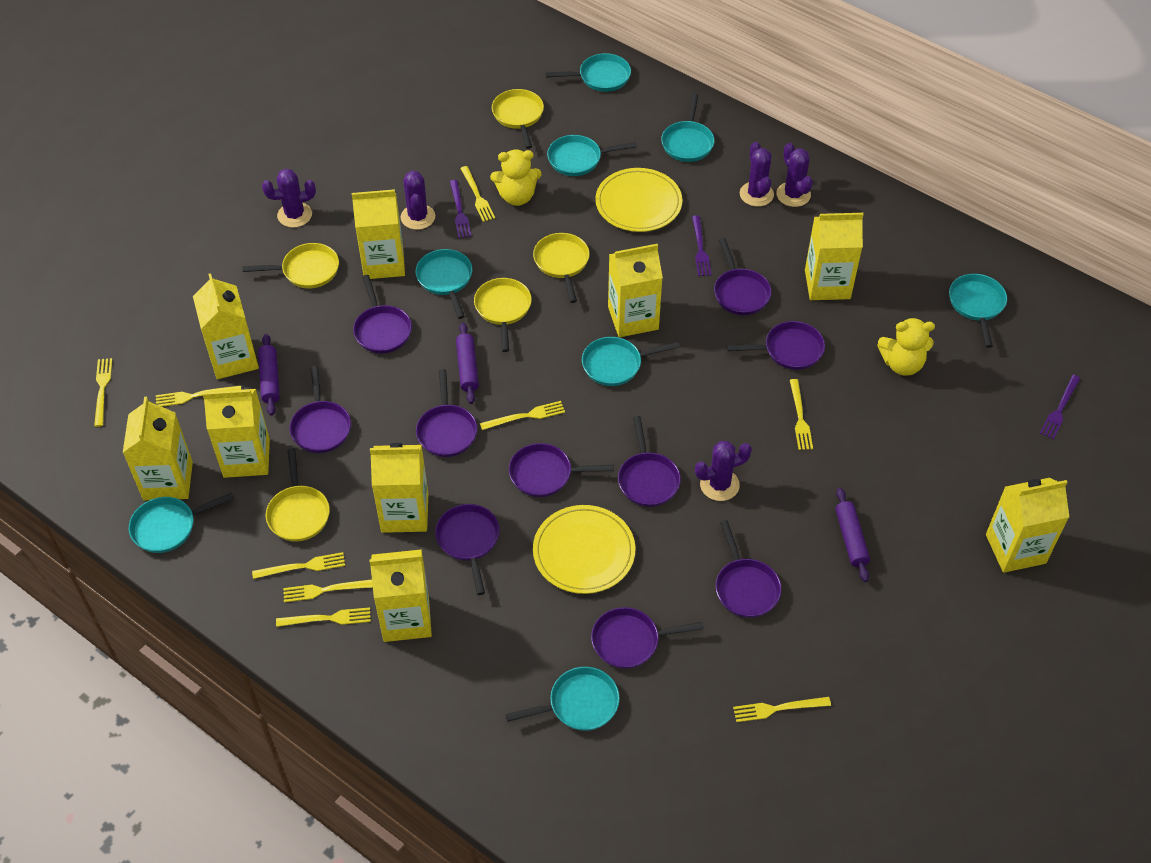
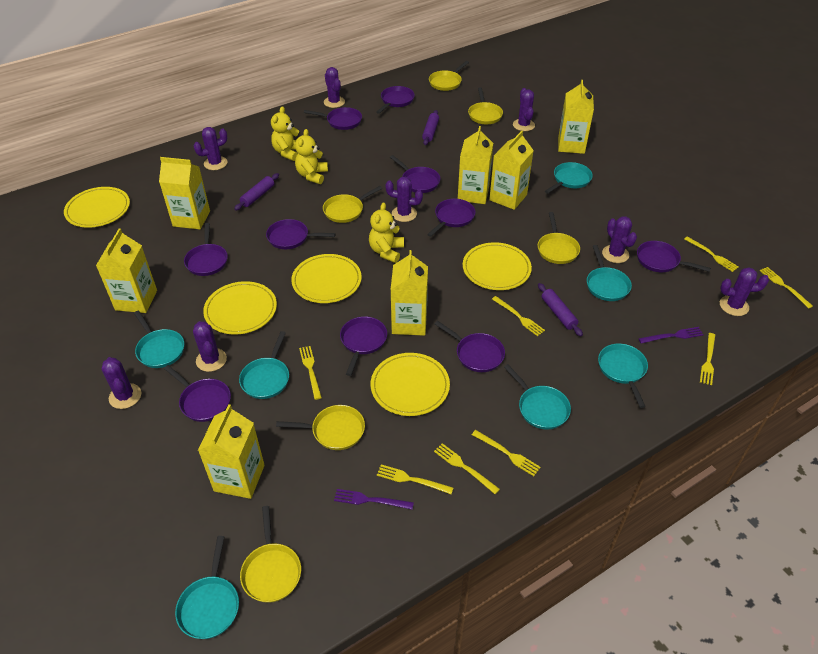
purple cactus: [262,169,316,228] [401,170,435,230] [695,441,752,501] [740,142,774,207] [776,143,813,207] = 5 -> [102,357,141,409] [193,321,227,372] [194,127,228,170] [324,67,345,108] [385,177,423,222] [513,88,535,131] [602,216,637,263] [720,267,769,316] = 8
purple fork: [450,180,471,238] [692,215,711,276] [1040,375,1081,439] = 3 -> [334,489,414,510] [638,327,704,344] = 2
turquoise pan: [129,493,234,553] [416,249,472,319] [505,667,620,731] [545,53,631,92] [547,135,637,176] [582,337,680,386] [661,93,715,162] [949,274,1007,348] = 8 -> [134,311,184,368] [175,536,239,639] [239,331,289,399] [504,364,571,429] [545,162,593,194] [587,245,632,301] [598,343,648,408] = 7
yellow carton: [123,397,193,501] [193,273,259,379] [203,389,270,478] [352,189,405,279] [369,549,432,642] [370,443,428,533] [608,244,663,337] [805,212,864,300] [986,478,1069,573] = 9 -> [96,228,157,313] [159,157,210,229] [198,404,265,499] [391,250,428,336] [458,126,493,204] [489,131,534,210] [558,80,594,154] = 7
yellow fork: [94,358,112,427] [156,386,241,407] [252,552,345,579] [276,607,371,627] [283,579,373,602] [460,166,495,222] [480,401,565,430] [733,697,831,722] [790,379,813,450] = 9 -> [299,346,322,400] [377,464,453,494] [434,443,500,494] [472,430,541,476] [492,296,545,336] [684,236,739,272] [700,333,715,385] [760,267,813,309] = 8
yellow pan: [243,243,339,289] [266,448,330,542] [474,278,532,352] [492,89,544,149] [533,233,590,303] = 5 -> [240,506,301,603] [276,405,365,450] [323,186,382,223] [429,61,469,91] [468,87,503,124] [538,212,580,264] = 6
yellow plate: [533,505,635,594] [595,168,682,232] = 2 -> [64,187,130,228] [203,281,277,334] [291,254,362,303] [371,353,450,416] [463,242,532,290] = 5
yellow teddy bear: [490,149,541,206] [877,317,935,376] = 2 -> [271,106,299,161] [295,129,328,184] [369,202,404,263] = 3

